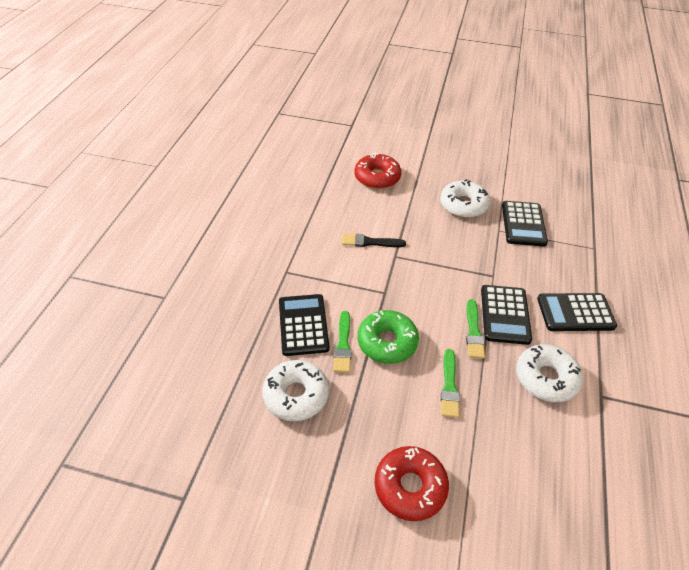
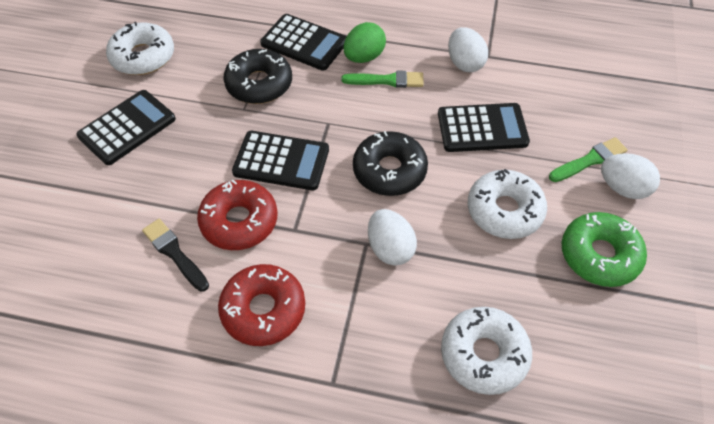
black donut: none = 0 -> [224,49,292,104] [353,131,428,196] = 2
green brush: [333,311,352,373] [441,349,460,418] [466,299,485,359] = 3 -> [341,71,424,88] [549,137,628,182] = 2
green egg: none = 0 -> [344,22,386,63] = 1
white egg: none = 0 -> [368,209,417,266] [448,27,488,72] [601,153,660,199] = 3

